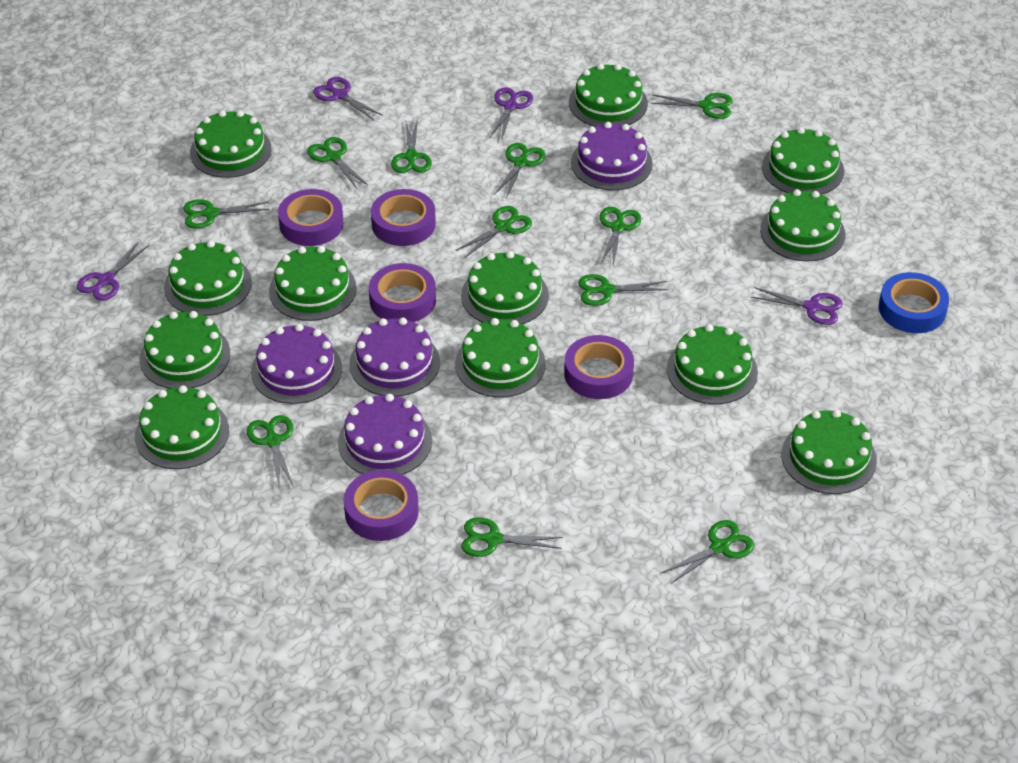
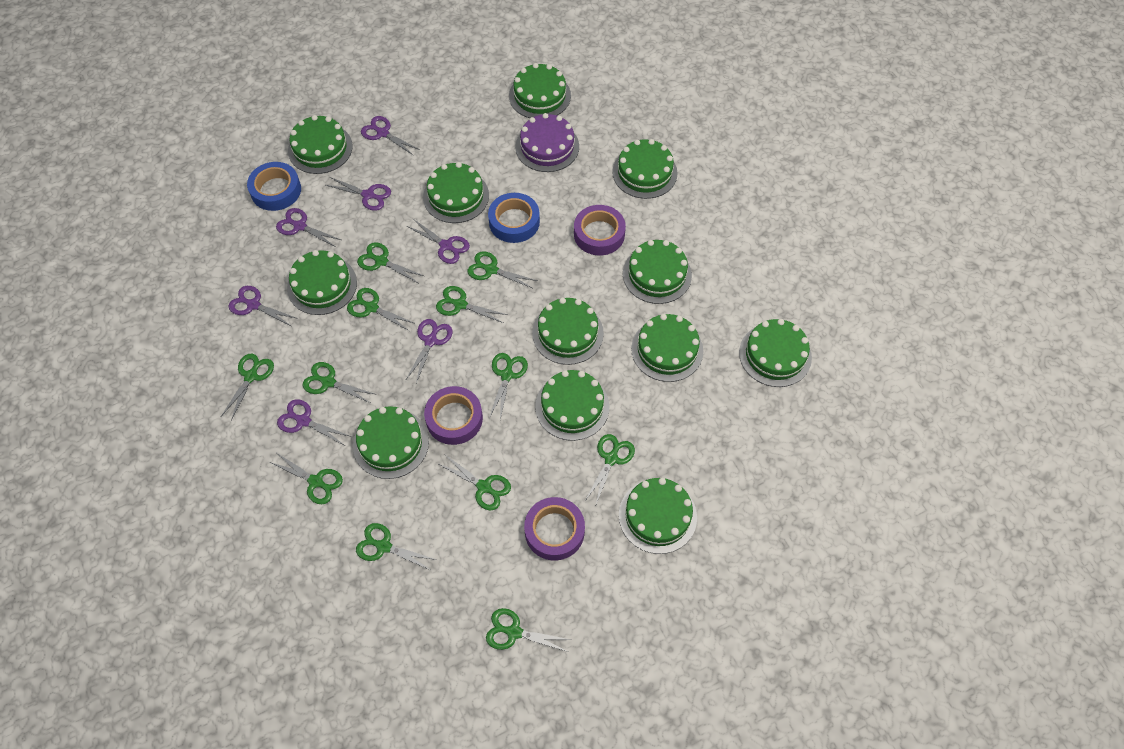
blue tape: [879,272,949,333] = 1 -> [247,162,301,211] [488,193,540,243] = 2
green scissors: [183,199,270,229] [247,415,294,487] [307,137,368,189] [391,119,432,173] [456,206,532,258] [461,517,563,557] [494,143,545,198] [578,274,668,306] [600,207,641,266] [651,93,733,119] [661,520,754,584] = 11 -> [221,354,274,421] [269,453,343,504] [303,362,377,403] [347,288,416,331] [356,523,437,571] [357,242,424,283] [436,286,507,323] [437,454,511,511] [467,252,537,288] [486,608,571,652] [489,353,528,420] [586,434,635,504] = 12
purple cake: [251,324,342,404] [338,394,432,475] [349,318,440,397] [571,122,653,190] = 4 -> [515,113,579,172] = 1
purple scissors: [77,241,149,301] [313,77,383,120] [490,87,533,141] [751,287,842,325] = 4 -> [228,286,298,326] [276,208,341,247] [277,399,351,445] [326,177,391,211] [361,116,420,156] [406,319,453,383] [407,219,470,264] = 7
purple tape: [278,189,344,246] [344,470,419,541] [369,263,436,322] [371,189,436,246] [564,335,634,399] = 5 -> [424,386,483,445] [524,497,585,560] [574,205,626,255] = 3

